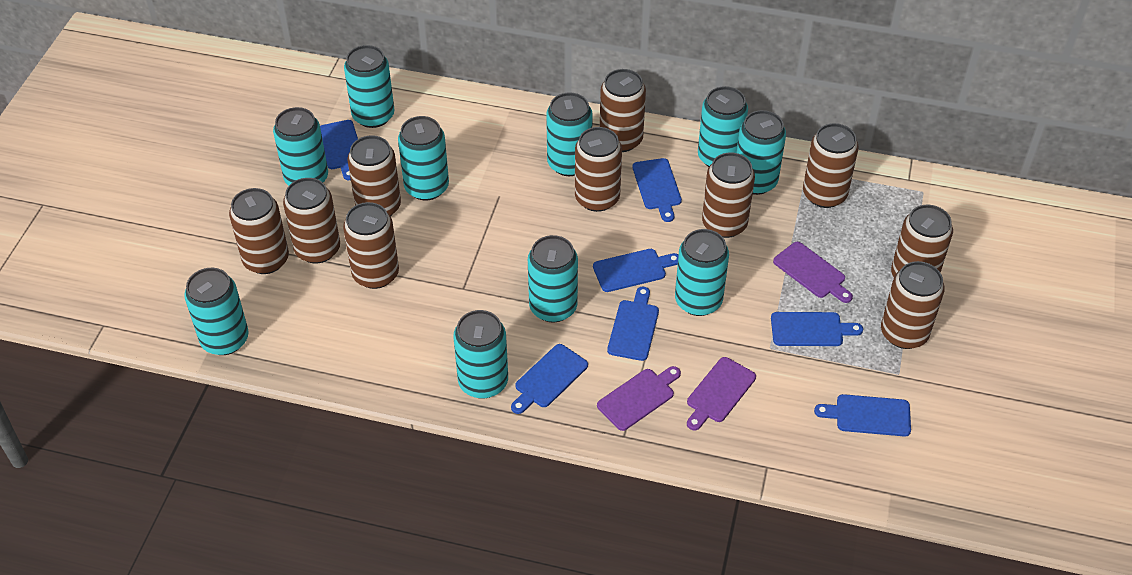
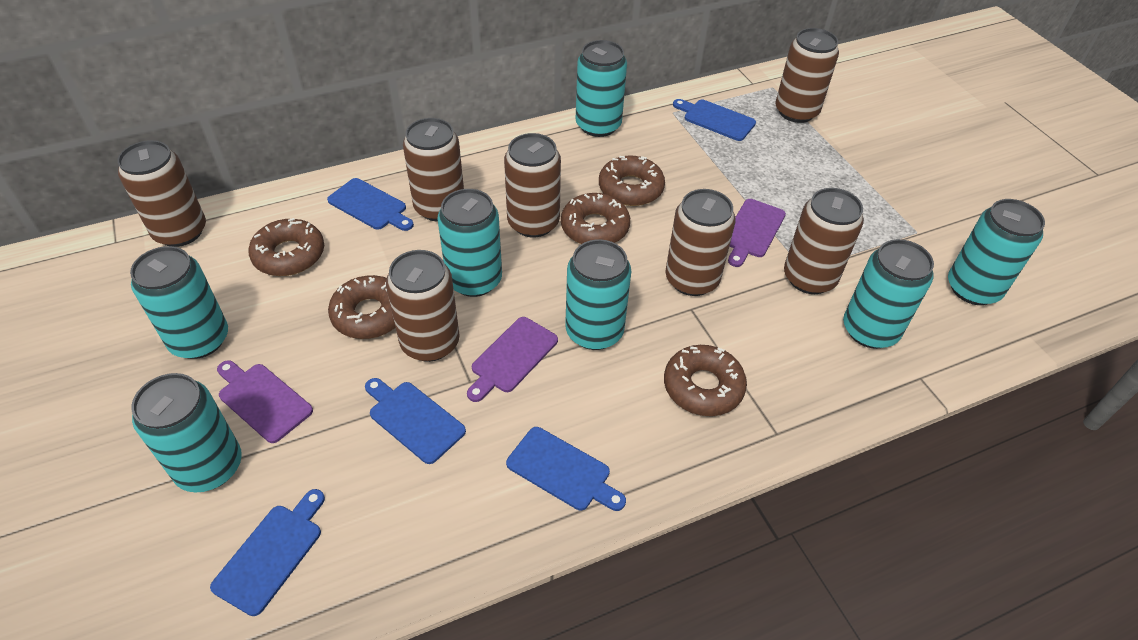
blue cutting board: [320,120,358,180] [511,344,588,414] [593,249,678,292] [607,287,659,361] [632,158,682,222] [771,312,863,346] [814,394,911,437] = 7 -> [210,489,325,616] [327,178,414,231] [365,378,466,464] [506,427,626,511] [673,99,756,141] = 5
brown can: [229,188,289,274] [283,178,340,264] [343,202,399,289] [348,135,401,216] [575,127,622,212] [600,69,646,152] [702,152,755,238] [803,123,859,208] [881,261,945,349] [891,205,953,277] = 10 -> [117,140,206,247] [386,250,460,362] [403,118,464,221] [504,133,561,237] [665,189,736,296] [775,28,839,123] [784,188,864,294] = 7
brown donut: none = 0 -> [248,218,324,276] [328,275,395,339] [561,193,630,244] [599,156,665,206] [664,345,747,416] = 5
turquoise can: [184,268,249,355] [273,107,328,186] [344,45,395,128] [398,116,449,200] [453,310,508,399] [528,235,578,322] [546,92,593,176] [675,229,729,316] [698,86,748,167] [736,110,786,195] = 10 -> [130,246,228,359] [131,373,242,493] [437,189,502,297] [565,240,631,350] [576,40,627,137] [843,239,934,349] [948,199,1045,305] = 7

